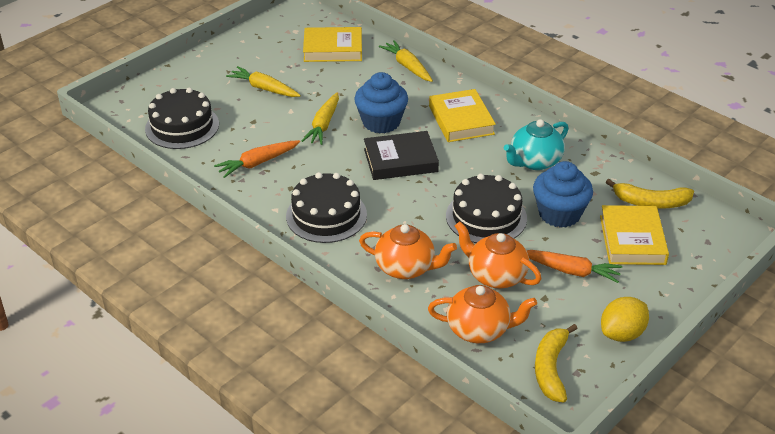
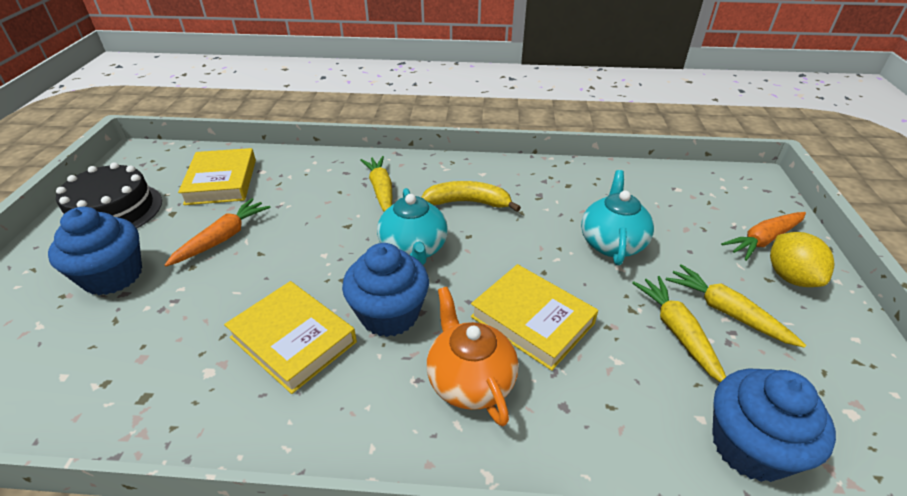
black book: [364,131,439,180] = 1 -> none = 0
black cake: [145,87,219,149] [286,172,367,243] [446,174,527,243] = 3 -> [56,162,162,228] = 1
blue cupcake: [354,72,408,133] [533,161,593,228] = 2 -> [48,207,142,295] [342,243,429,337] [712,369,836,482] = 3
orange teapot: [359,224,457,279] [428,285,537,343] [455,222,541,289] = 3 -> [426,287,519,426] = 1
turquoise teapot: [504,119,569,170] = 1 -> [377,188,448,265] [581,170,654,265] = 2
yellow banana: [535,324,578,403] [606,179,694,209] = 2 -> [421,181,521,212] = 1

